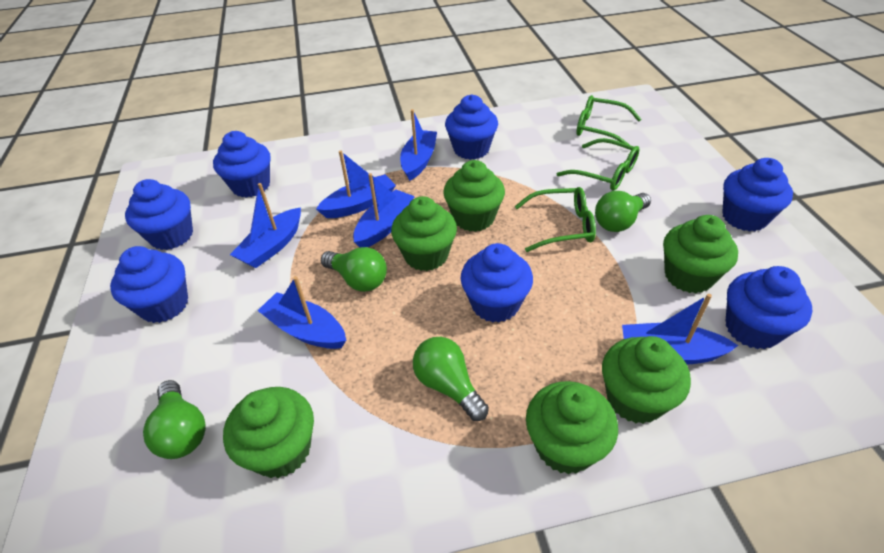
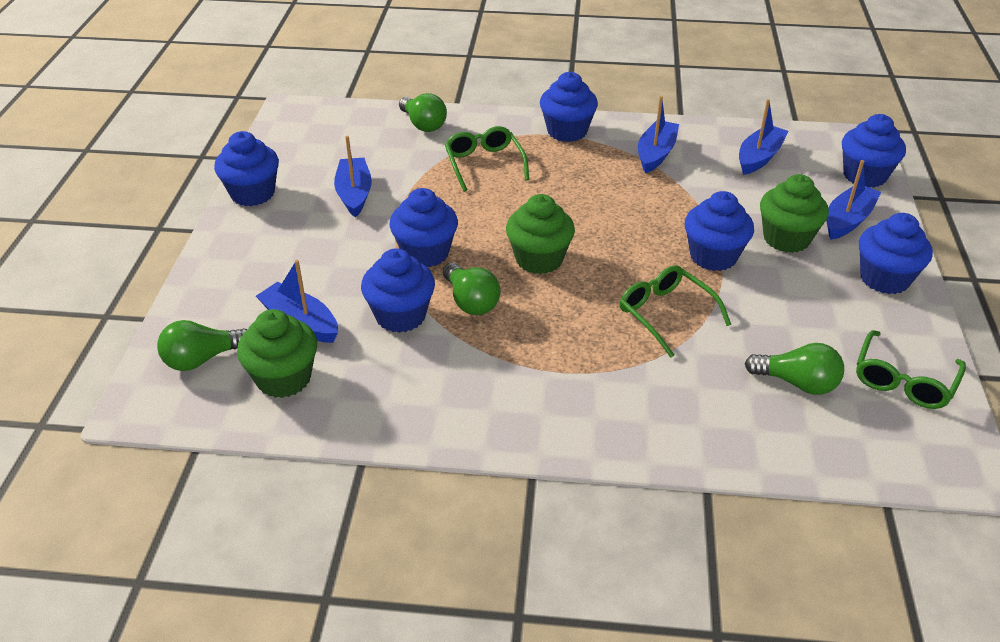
blue boat: [230,183,301,268] [257,276,346,349] [316,150,396,218] [353,173,415,247] [400,109,437,181] [622,294,739,364] = 6 -> [256,260,338,343] [334,136,372,218] [638,96,679,173] [739,99,789,175] [826,160,881,240] = 5
green cupcake: [223,387,314,478] [391,196,457,271] [443,160,505,232] [526,381,618,474] [602,336,691,424] [663,215,738,293] = 6 -> [237,309,317,398] [506,194,575,274] [760,174,829,253] = 3

